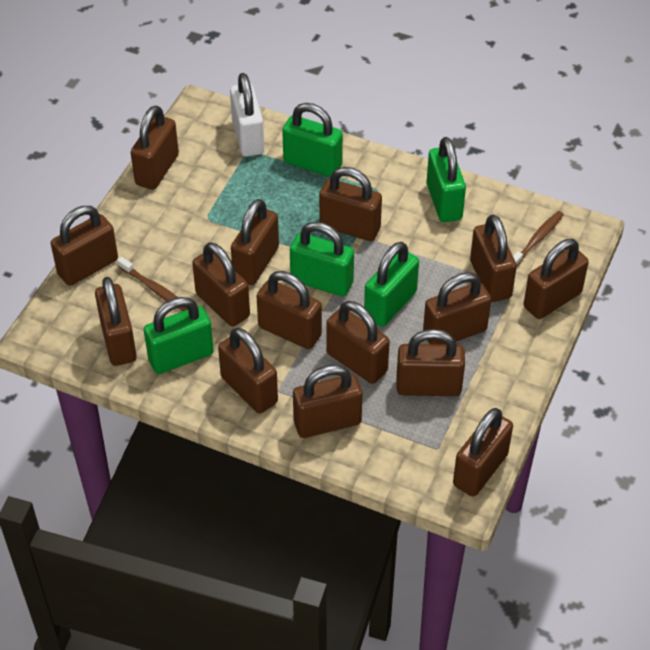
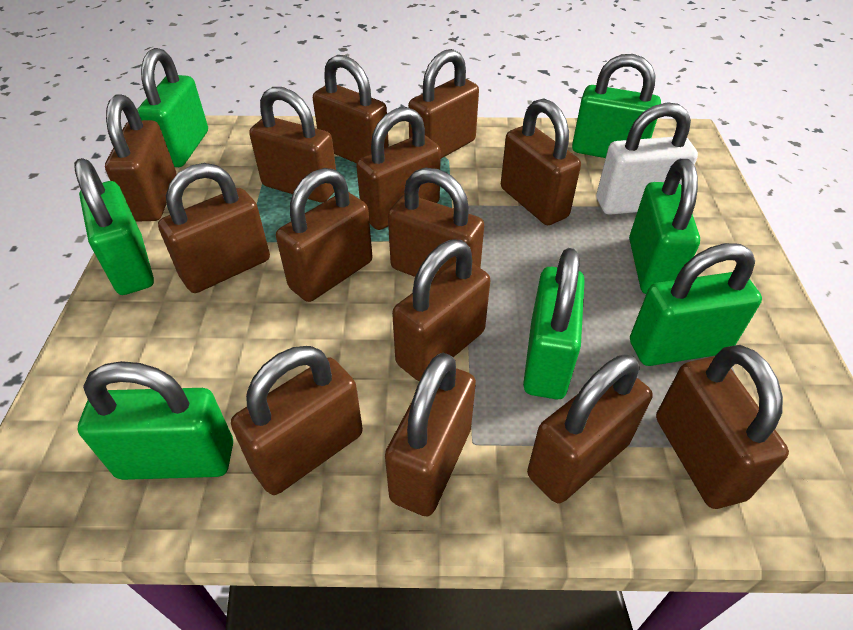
brown padlock: [51,206,118,286] [95,277,137,366] [131,106,179,190] [192,242,250,327] [218,328,278,414] [231,199,279,285] [257,271,322,349] [293,365,362,438] [319,167,382,241] [326,301,390,384] [396,329,465,396] [423,272,491,345] [453,408,513,497] [470,214,517,302] [524,239,589,319] = 15 -> [105,94,177,222] [158,163,270,293] [231,346,363,495] [249,87,336,203] [276,168,373,302] [313,55,389,163] [356,107,441,230] [385,353,476,516] [388,168,484,277] [392,240,490,381] [408,49,479,158] [501,98,581,225] [527,355,653,503] [656,345,789,509] = 14
brown toothbrush: [117,257,188,311] [513,211,564,266] = 2 -> none = 0
green padlock: [144,297,214,374] [282,103,343,177] [290,222,354,297] [364,242,419,327] [427,137,466,222] = 5 -> [74,158,154,295] [78,361,233,480] [137,48,208,167] [523,248,585,399] [572,54,661,158] [629,159,700,294] [630,243,762,366] = 7

